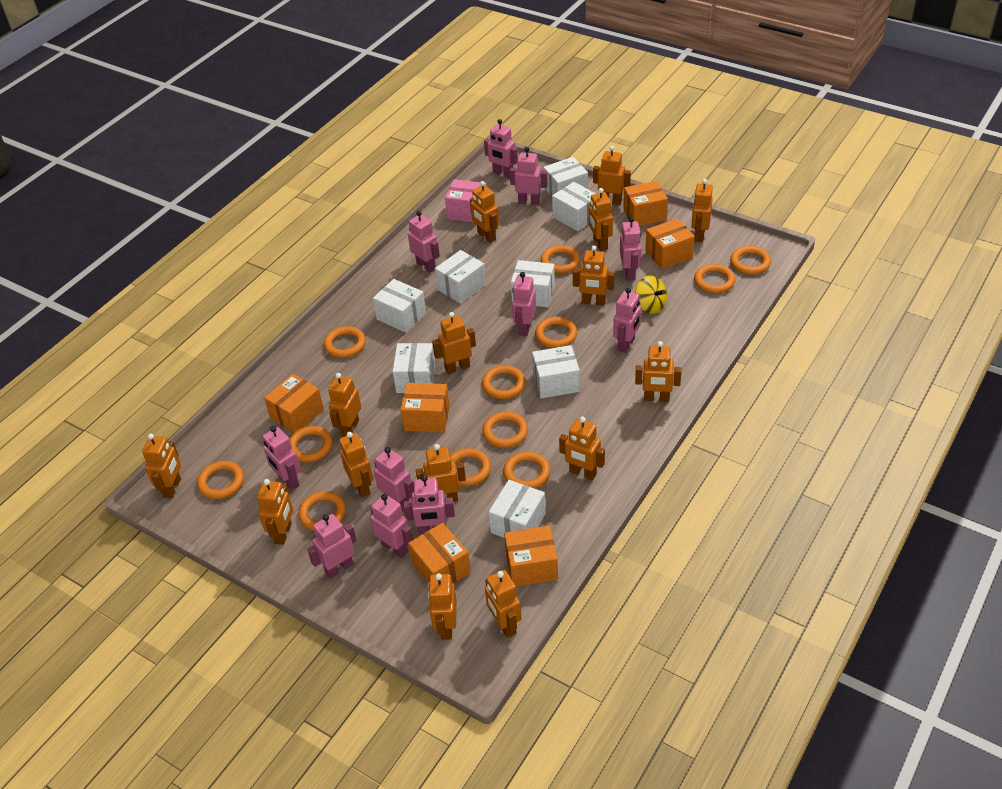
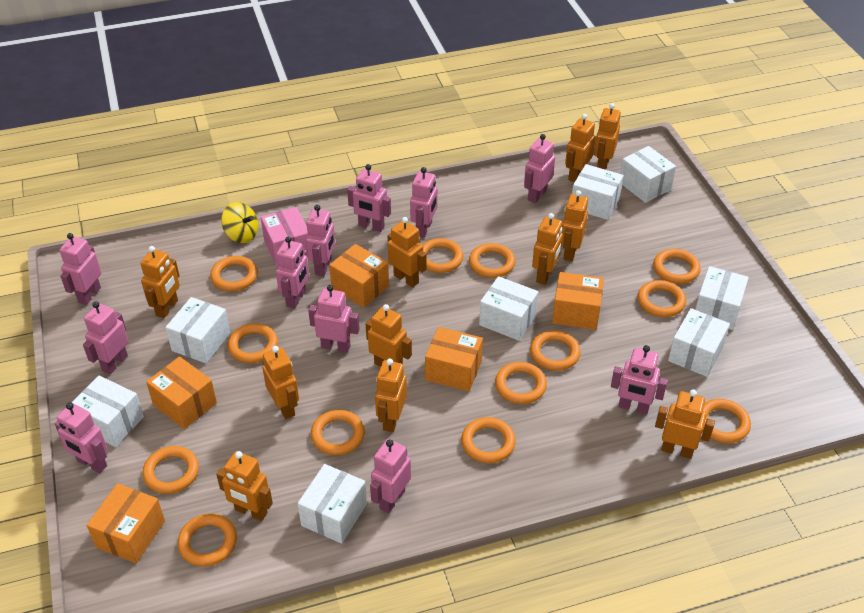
orange box: [264,374,324,433] [400,383,450,433] [408,523,471,583] [504,526,558,586] [623,181,668,226] [645,218,695,269] = 6 -> [87,483,165,563] [146,356,217,429] [329,244,389,308] [425,327,483,391] [552,272,604,330] = 5
orange ring: [197,461,244,499] [289,426,333,463] [298,491,346,531] [324,326,366,358] [450,448,491,487] [482,365,526,399] [482,412,528,448] [503,452,550,489] [535,317,577,348] [541,245,580,274] [694,264,735,294] [730,246,771,275] = 12 -> [142,446,199,494] [178,514,237,567] [210,256,258,291] [228,323,278,363] [311,410,365,455] [422,238,463,273] [461,417,516,463] [469,243,515,278] [495,362,547,404] [530,331,581,371] [638,280,686,317] [653,249,701,284] [702,399,751,443] = 13
orange robot: [142,434,181,499] [257,479,293,545] [328,373,361,437] [339,432,373,497] [416,444,466,502] [428,573,457,640] [432,312,476,374] [470,181,499,243] [485,570,521,638] [559,417,605,480] [573,245,615,306] [589,188,613,251] [593,146,631,205] [635,341,682,402] [691,179,713,242] = 15 -> [140,246,180,318] [216,451,273,521] [262,346,299,419] [366,304,412,367] [375,358,407,432] [388,217,427,288] [532,213,563,285] [561,190,588,261] [565,114,596,182] [594,103,621,170] [655,389,715,459] = 11

